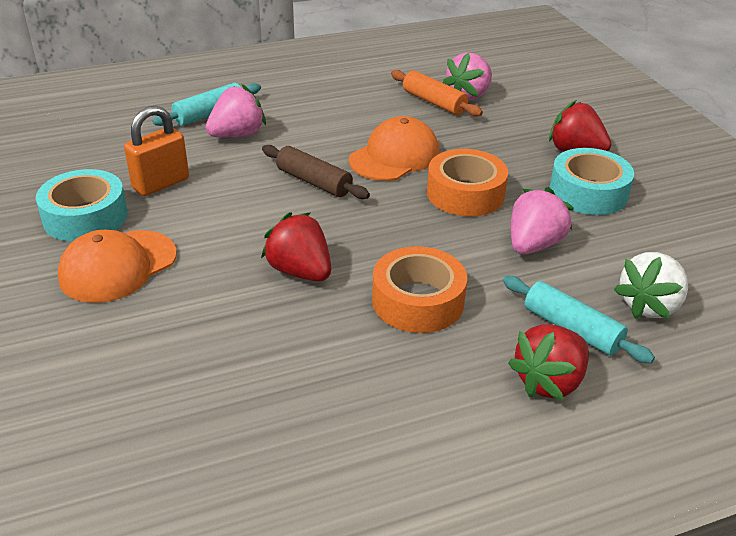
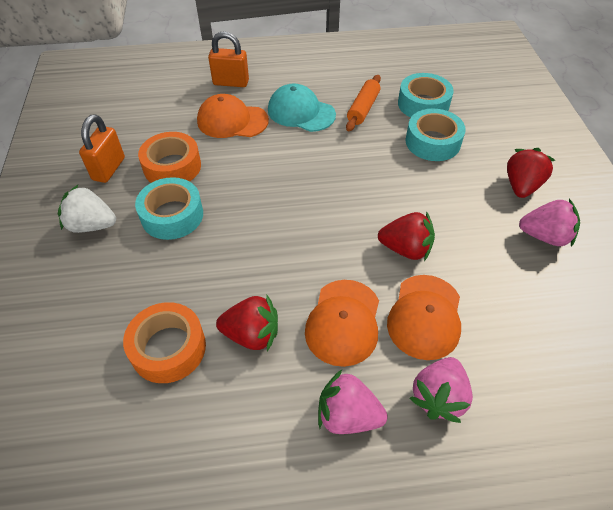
brown rolling pin: [262,145,370,199] = 1 -> none = 0
orange cap: [57,230,177,303] [349,116,440,181] = 2 -> [197,94,269,138] [305,280,379,367] [387,275,461,360] = 3
orange padlock: [124,106,189,196] = 1 -> [79,114,125,183] [208,31,249,87] = 2
turquoise cap: none = 0 -> [268,83,336,132] = 1
turquoise rolling pin: [152,83,261,126] [503,276,655,363] = 2 -> none = 0
turquoise tape: [36,169,128,242] [549,148,634,215] = 2 -> [135,177,203,240] [398,73,454,117] [406,109,466,161] = 3

